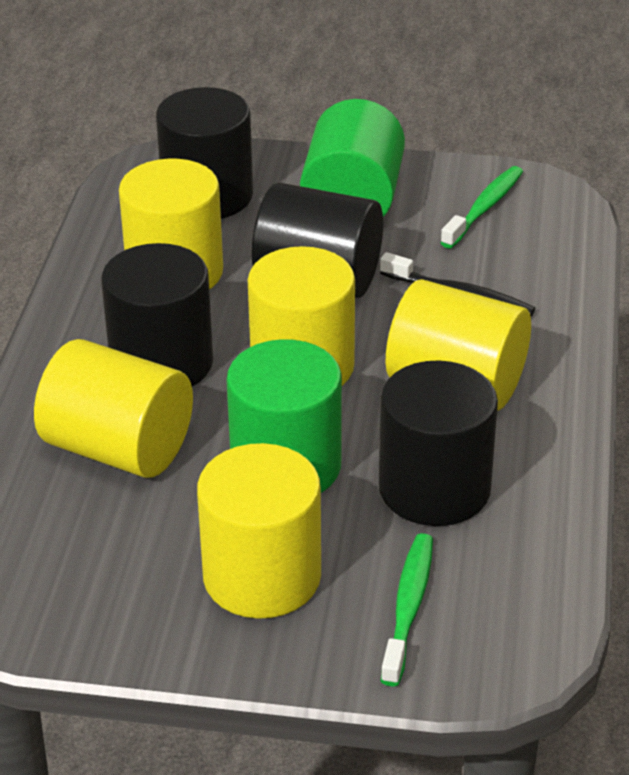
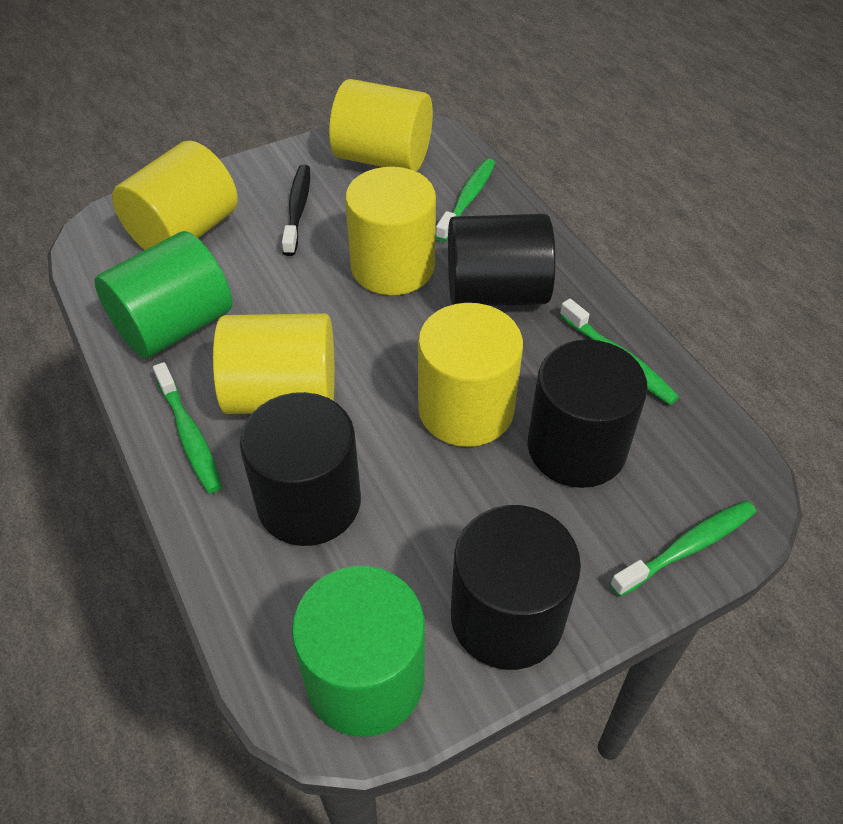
green toothbrush: [381,533,433,687] [440,166,523,249] = 2 -> [153,362,222,494] [435,159,495,242] [560,299,679,405] [610,501,756,597] = 4

